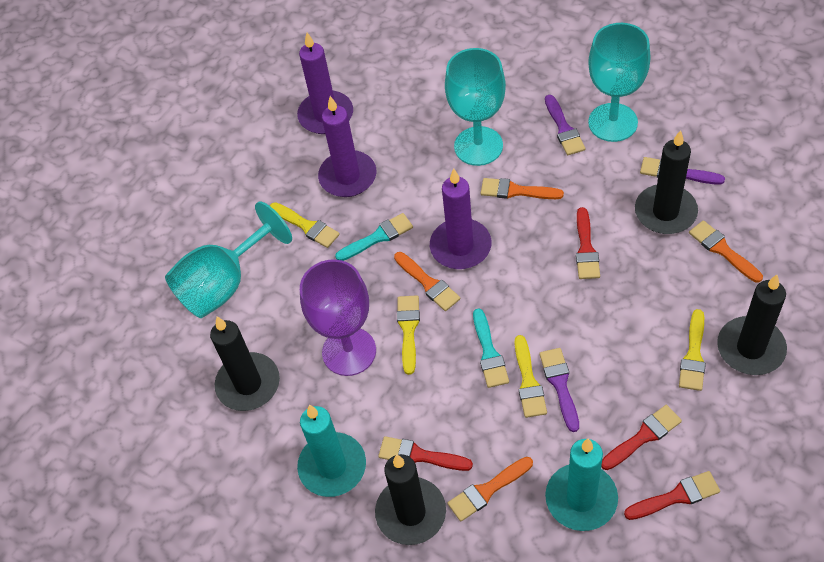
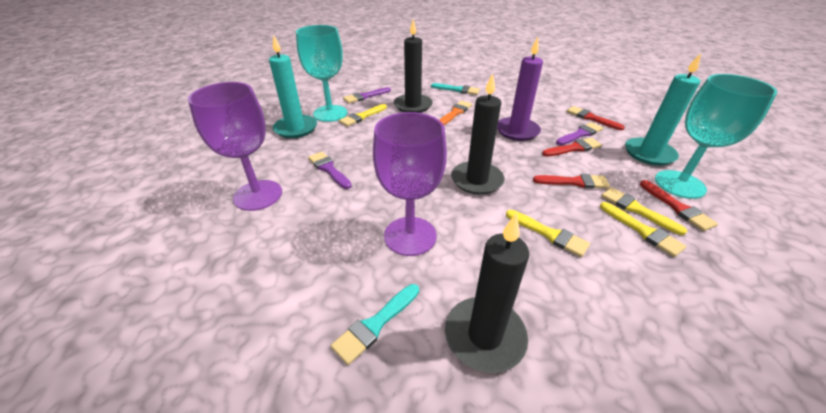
black candle: [210,317,280,411] [375,454,446,545] [635,130,698,234] [717,275,787,375] = 4 -> [394,19,433,113] [445,213,529,373] [451,73,505,195] = 3
orange brush: [394,252,460,311] [448,457,533,521] [481,178,564,199] [689,220,763,283] = 4 -> [440,101,472,125] = 1
purple candle: [297,33,353,134] [318,96,376,197] [430,169,491,269] = 3 -> [497,37,543,141] = 1
purple goblet: [300,259,376,376] = 1 -> [188,82,282,211] [373,112,447,256] = 2
turquoise goblet: [165,201,292,318] [445,48,506,166] [588,23,651,142] = 3 -> [296,25,348,122] [655,74,777,199] = 2

